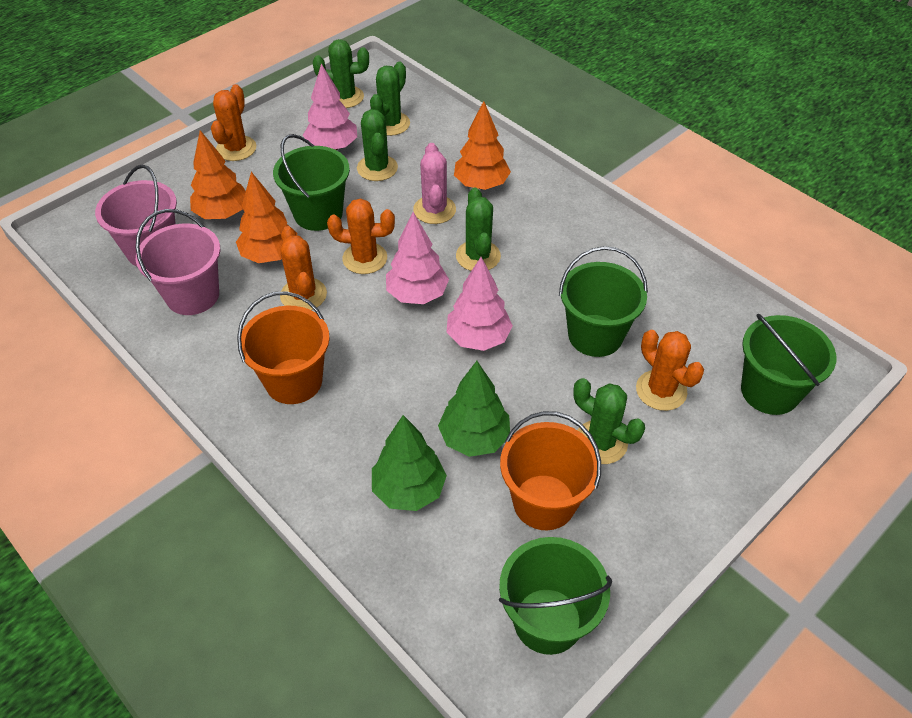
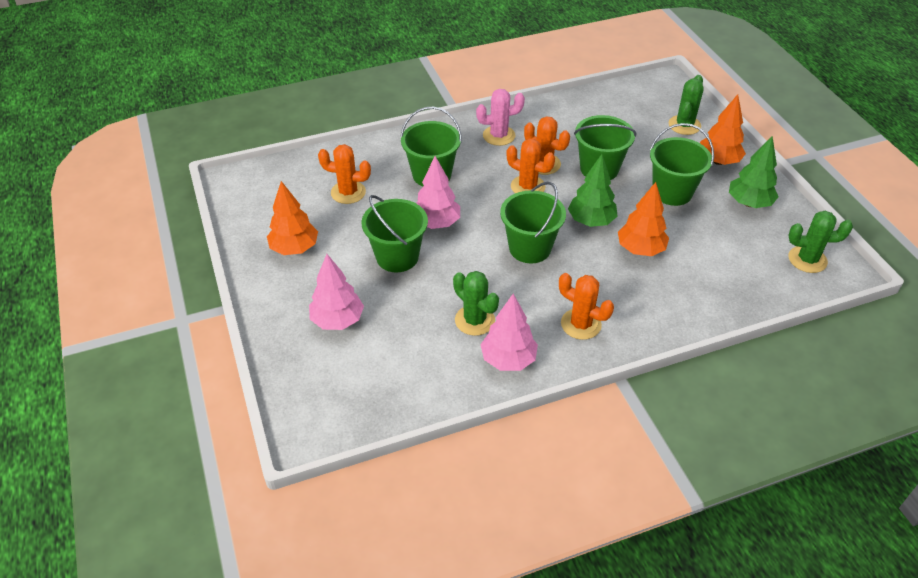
green bucket: [273,134,350,231] [499,537,612,655] [559,246,648,357] [741,314,836,415] = 4 -> [362,195,428,273] [400,107,462,186] [500,182,566,264] [574,115,636,180] [650,123,714,206] = 5
green cactus: [313,39,369,108] [357,109,398,181] [370,62,410,136] [456,187,501,271] [573,378,645,464] = 5 -> [453,271,499,336] [669,75,704,135] [788,211,853,273] = 3
orange bucket: [237,291,330,404] [500,411,601,530] = 2 -> none = 0
pink bucket: [95,165,177,267] [136,209,220,315] = 2 -> none = 0

